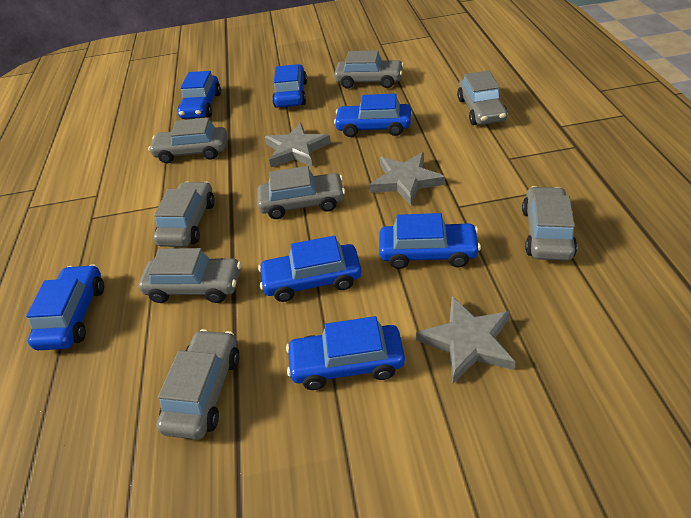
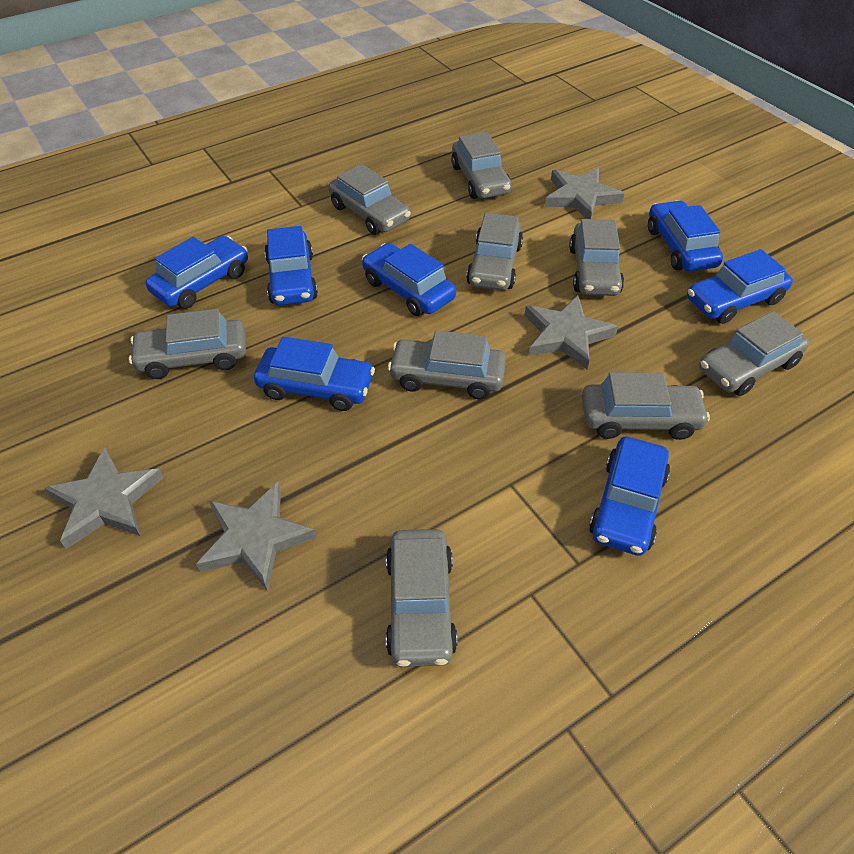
grey car: [138,248,241,303] [148,118,228,163] [153,182,215,247] [156,329,240,440] [257,166,345,219] [334,50,404,89] [457,70,507,125] [522,186,577,261] = 8 -> [129,309,246,379] [328,164,411,235] [386,529,458,667] [388,330,506,400] [451,132,512,199] [466,213,523,290] [569,219,624,296] [582,372,710,440] [699,311,809,396] = 9
grey star: [265,123,331,167] [370,152,445,206] [416,296,516,383] = 3 -> [44,447,164,549] [196,482,317,591] [525,295,618,370] [545,168,625,219] = 4

